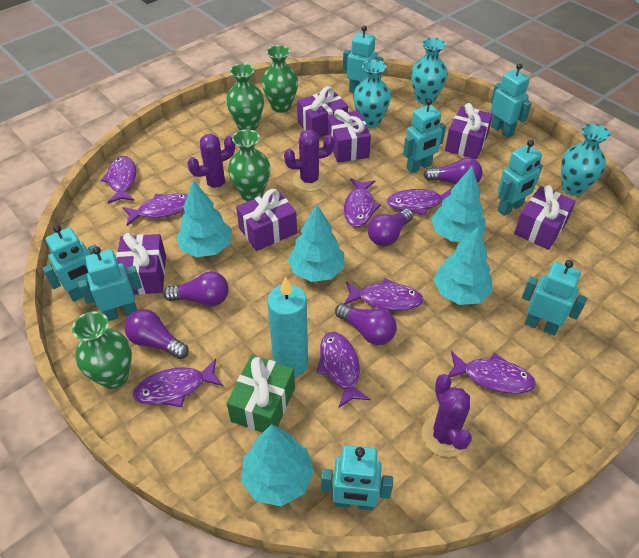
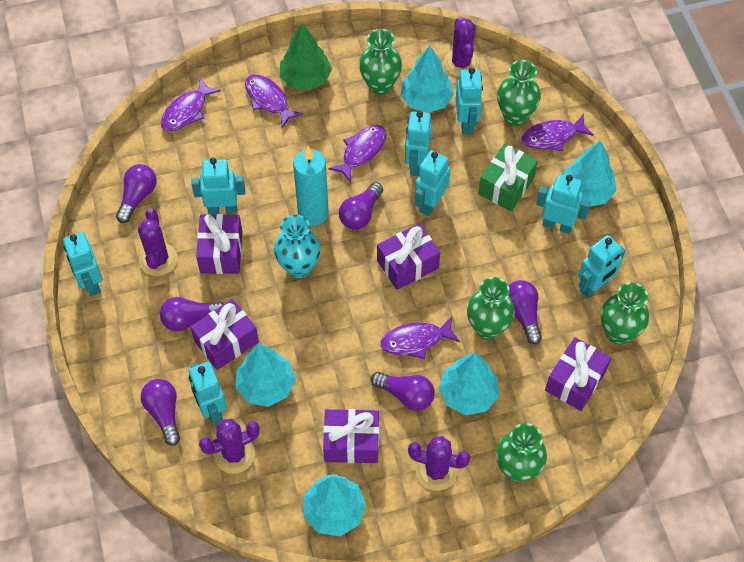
green tree: none = 0 -> [280,23,332,90] = 1
green vase: [72,311,132,389] [226,64,264,131] [228,129,270,201] [261,45,298,113] = 4 -> [359,29,402,95] [467,277,515,339] [496,423,547,482] [497,60,541,126] [601,282,649,344] = 5
purple cactus: [187,134,235,196] [284,129,334,192] [422,374,472,457] = 3 -> [138,208,178,276] [199,419,260,474] [408,436,470,491] [444,17,479,77] = 4
purple fish: [101,156,136,204] [122,193,188,226] [133,359,223,407] [316,332,371,408] [344,178,381,227] [344,278,424,311] [387,189,451,216] [448,351,536,394] = 8 -> [161,77,221,131] [245,74,303,128] [328,125,387,183] [380,317,460,359] [521,114,594,151] = 5
purple gift: [116,233,166,295] [236,189,297,251] [297,86,348,137] [327,109,371,163] [445,103,493,160] [514,185,576,250] = 6 -> [190,299,259,370] [196,214,242,274] [323,409,379,463] [377,223,440,290] [545,337,611,411] = 5
purple light bulb: [124,309,189,359] [163,271,229,306] [335,303,397,345] [368,209,413,246] [423,158,483,184] = 5 -> [116,164,157,223] [141,379,180,446] [160,297,224,331] [339,182,383,230] [371,372,435,411] [509,280,542,344] = 6
turquoise vase: [353,60,391,128] [411,38,448,105] [561,124,610,196] = 3 -> [274,215,321,278] = 1

